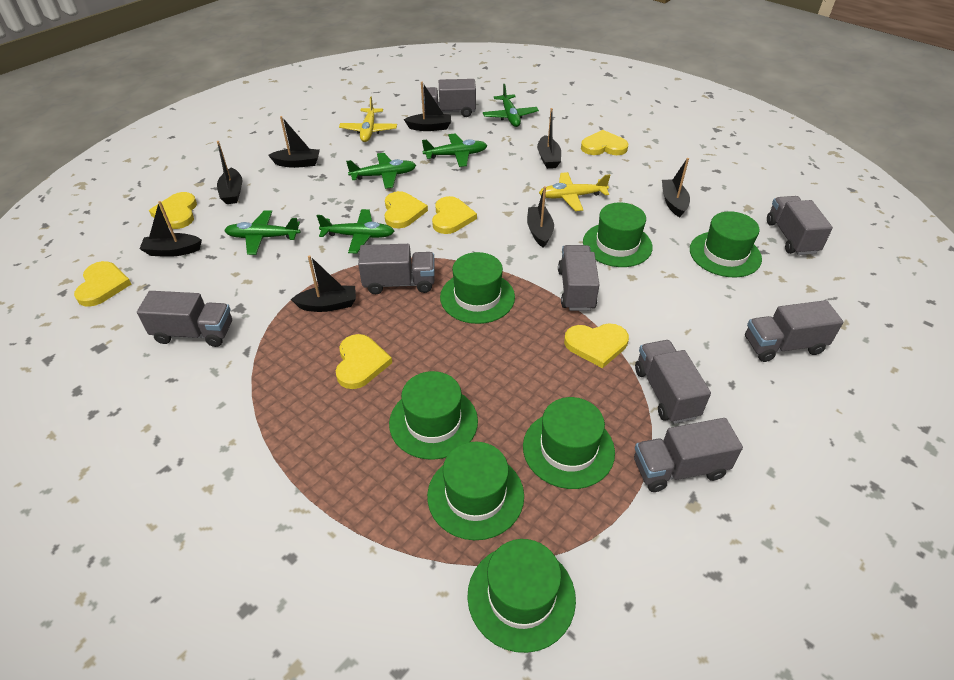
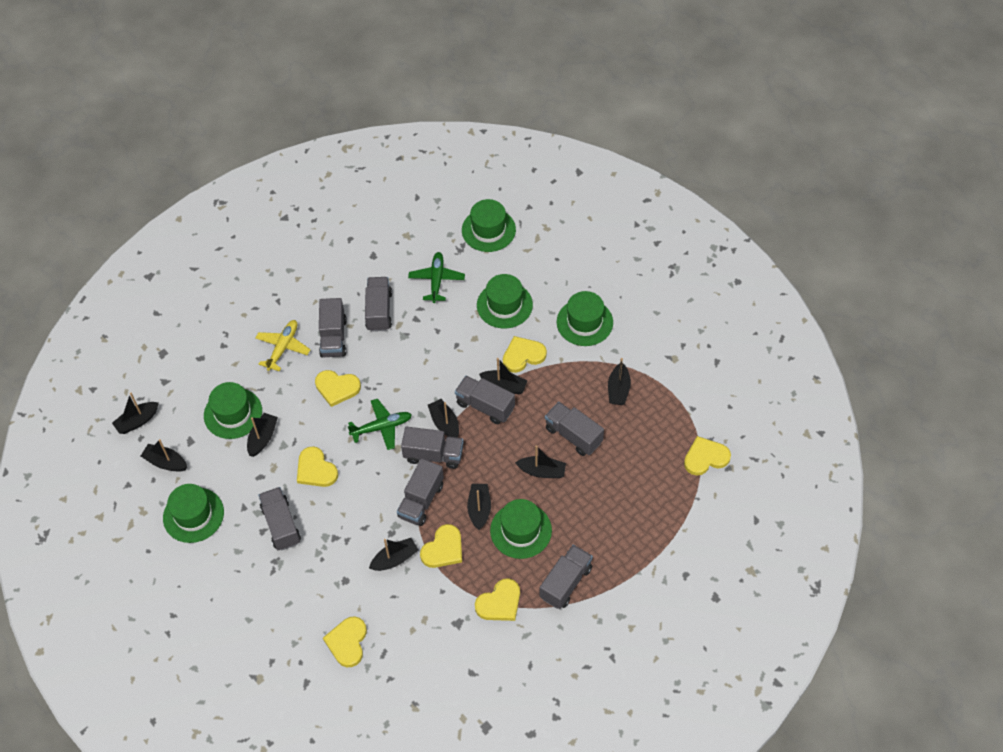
black boat: [139,201,202,257] [217,141,243,204] [268,116,320,168] [291,255,356,312] [404,82,451,131] [527,186,554,248] [537,108,561,169] [662,158,690,217] = 8 -> [112,392,159,434] [141,439,187,472] [247,413,278,457] [369,538,419,571] [428,399,459,438] [467,484,491,530] [479,358,527,394] [515,445,566,478] [608,358,631,405] = 9
green hat: [389,371,478,460] [427,442,524,540] [440,252,515,324] [467,539,576,653] [523,397,615,489] [583,202,653,267] [690,211,762,277] = 7 -> [163,484,224,543] [204,382,262,439] [462,199,516,252] [477,274,533,329] [490,499,552,559] [557,291,613,346] = 6
green plane: [224,210,300,255] [317,209,394,254] [346,153,416,189] [422,133,488,167] [483,84,539,127] = 5 -> [348,399,412,450] [408,252,465,303] = 2
yellow plane: [339,97,397,142] [539,172,610,211] = 2 -> [256,320,311,372] = 1

